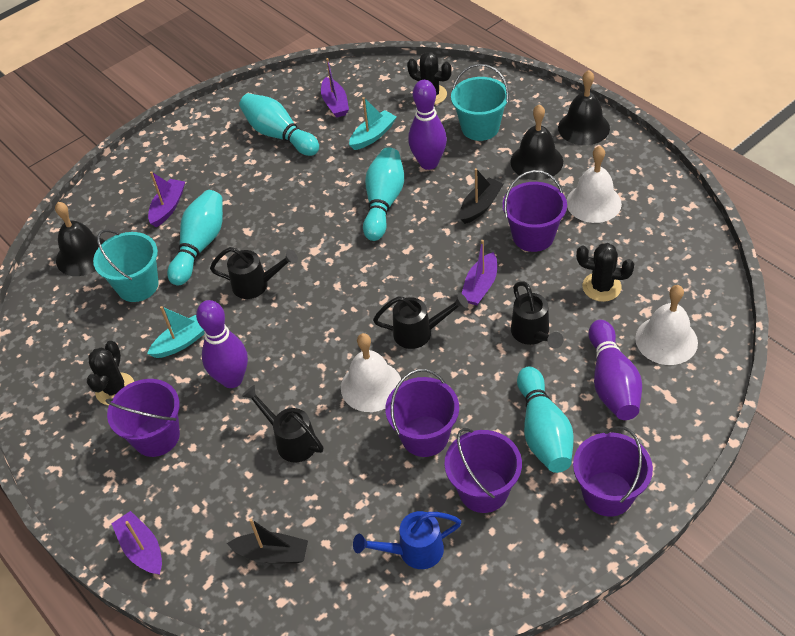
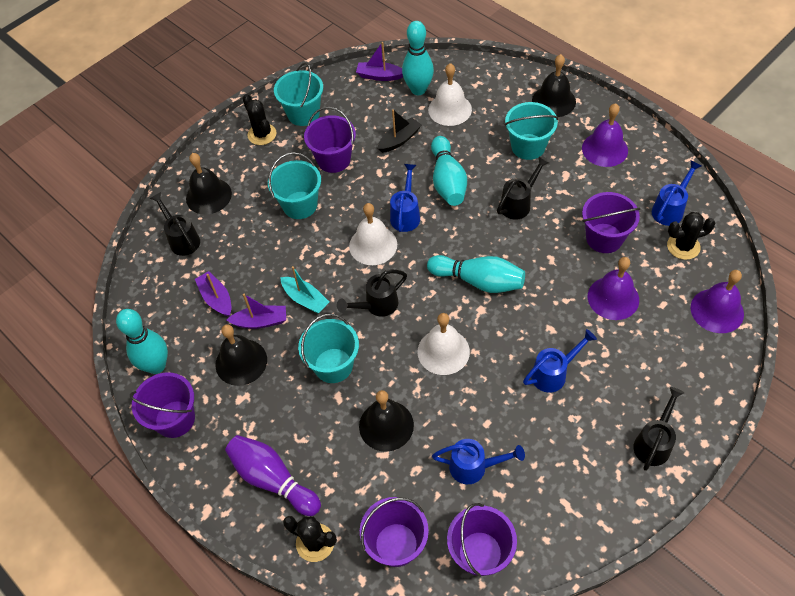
black bell: [55,202,105,276] [510,104,563,180] [558,70,610,145] = 3 -> [186,153,232,214] [215,324,267,386] [359,390,414,452] [532,54,576,117] = 4
black boat: [227,518,308,564] [460,168,503,224] = 2 -> [378,109,421,153] = 1
blue watering can: [353,511,462,569] = 1 -> [390,164,420,232] [432,439,525,484] [523,329,597,393] [652,160,701,226] = 4
purple bell: none = 0 -> [582,103,628,167] [588,257,639,320] [691,270,744,333] = 3
purple boat: [111,511,162,575] [148,171,185,227] [321,58,349,118] [462,240,497,305] = 4 -> [195,271,231,317] [227,294,286,329] [356,42,403,81] = 3
purple bowling pin: [196,300,248,388] [408,80,447,170] [589,320,642,420] = 3 -> [225,435,321,516] = 1
turquoise boat: [147,306,205,358] [349,97,396,150] = 2 -> [280,266,329,313] = 1
turquoise bucket: [93,230,159,302] [451,64,509,141] = 2 -> [268,152,321,219] [274,63,323,126] [298,314,359,383] [505,102,559,160] = 4

